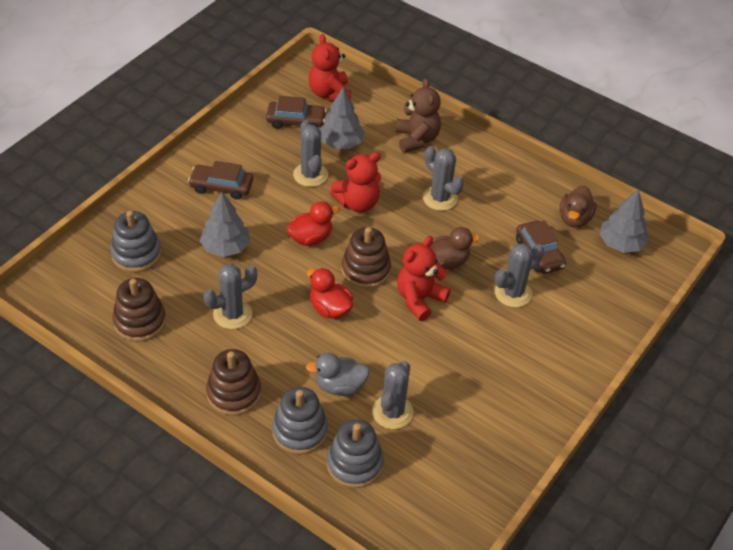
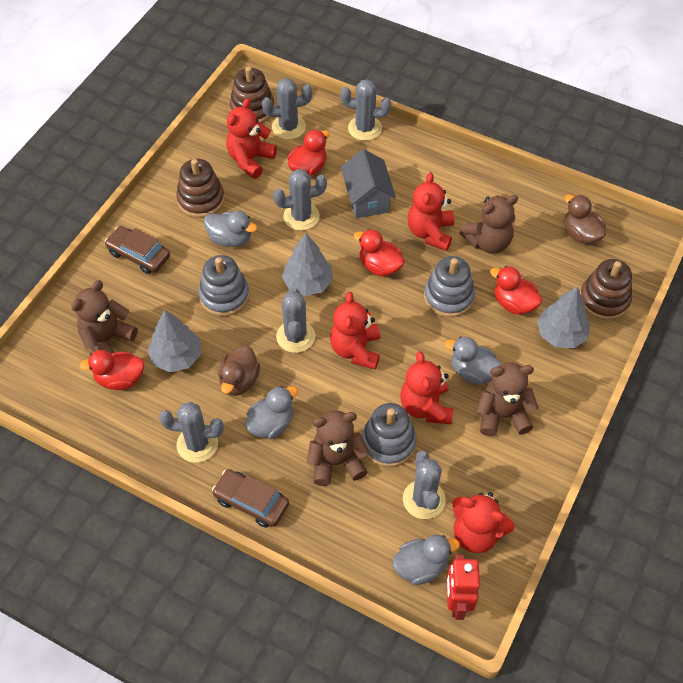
brown car: [188,161,253,200] [266,96,327,129] [516,220,566,274] = 3 -> [105,226,170,274] [212,469,289,528] = 2
brown teddy bear: [396,78,441,153] = 1 -> [71,280,138,354] [307,410,370,486] [460,195,518,254] [476,362,539,436] = 4
grey cactus: [203,264,257,329] [293,120,328,187] [372,361,414,429] [423,146,464,211] [495,243,544,308] = 5 -> [159,402,224,463] [262,78,312,140] [273,169,327,231] [276,288,315,353] [340,79,391,141] [403,450,446,519] = 6
grey duck: [306,353,370,396] = 1 -> [204,211,257,247] [245,386,298,439] [392,535,460,585] [445,337,502,385] = 4
grey house: none = 0 -> [341,149,396,218] = 1
red duck: [286,202,340,246] [307,268,353,318] = 2 -> [79,350,145,390] [288,130,329,176] [354,229,405,277] [490,266,542,315] = 4
red robot: none = 0 -> [447,554,480,620] = 1
red teddy bear: [309,34,351,102] [330,152,381,212] [397,236,451,321] = 3 -> [226,98,277,179] [330,292,380,370] [400,351,453,424] [408,172,454,251] [453,492,515,553] = 5

